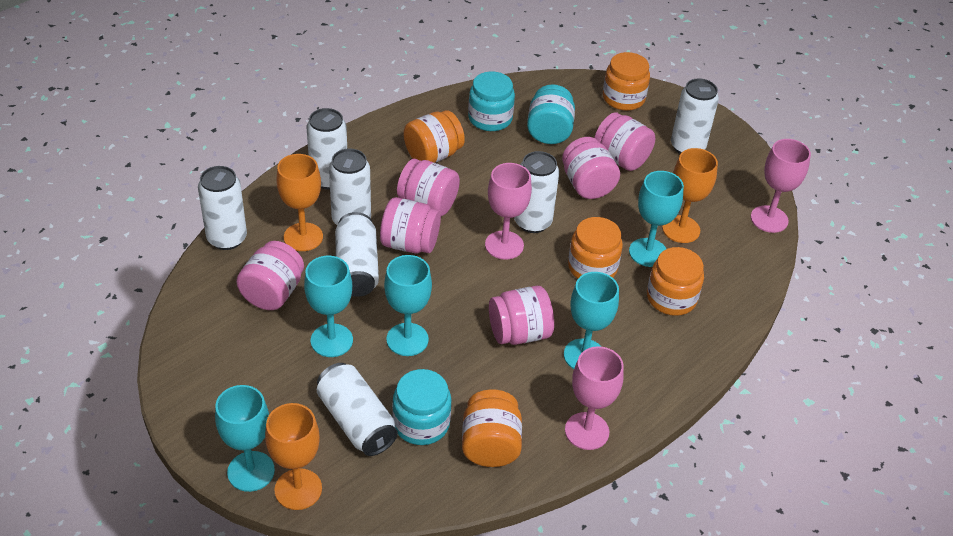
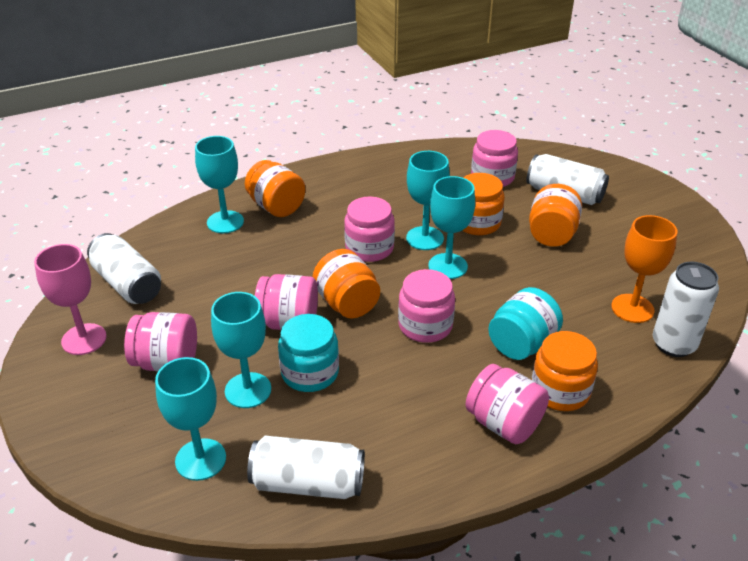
orange goblet: [265,403,322,510] [276,154,323,251] [662,148,718,243] = 3 -> [611,215,677,323] = 1
pink goblet: [485,163,532,260] [565,346,624,450] [751,139,811,233] = 3 -> [34,244,107,355] = 1
turquoise jar: [392,369,451,445] [468,71,515,131] [527,84,575,144] = 3 -> [278,314,339,392] [488,287,563,360] = 2
white can: [198,166,247,250] [306,108,347,190] [317,363,398,456] [329,148,371,225] [335,212,379,297] [514,151,559,233] [671,78,719,154] = 7 -> [87,233,161,304] [247,436,365,499] [526,154,609,205] [653,262,719,357] = 4

